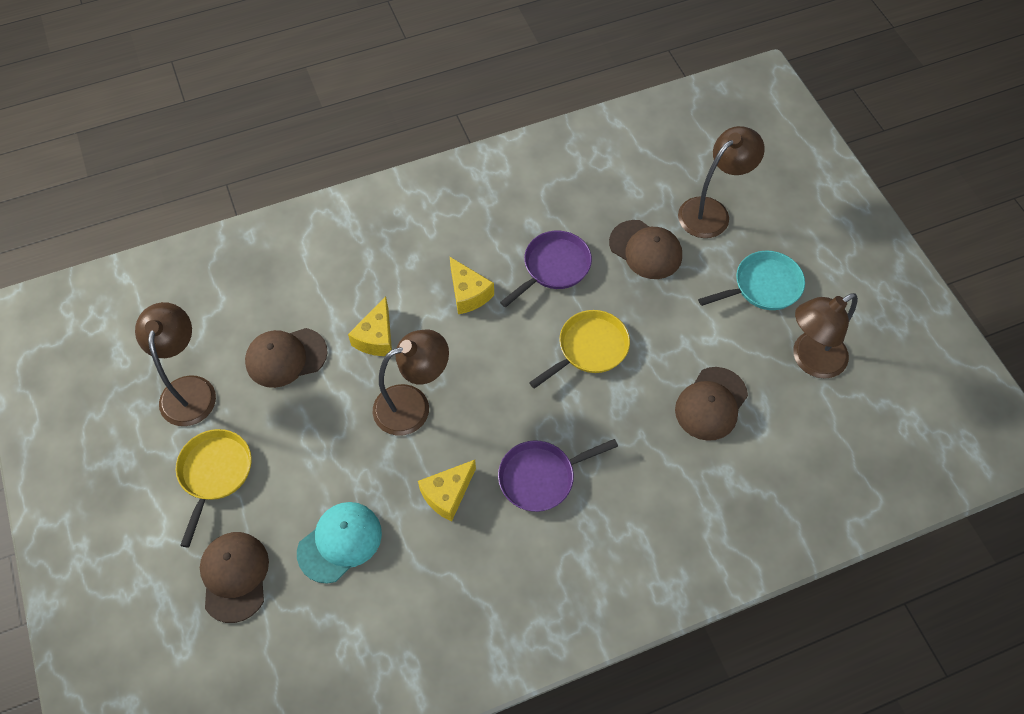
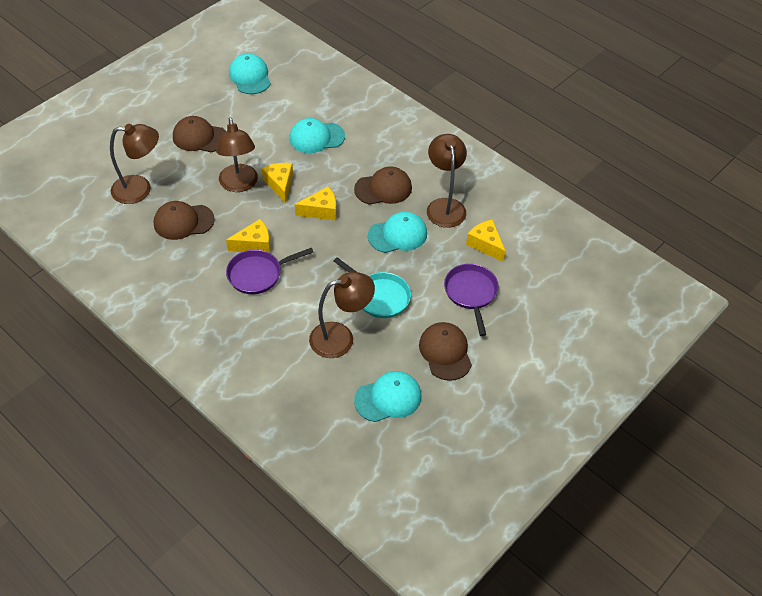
turquoise cap: [297,502,382,583] = 1 -> [229,53,271,94] [289,118,345,153] [354,371,421,422] [368,211,427,253] = 4
yellow cheese: [348,296,392,356] [418,460,476,522] [450,257,494,314] = 3 -> [226,219,270,253] [262,163,293,204] [295,186,336,221] [466,219,505,262] = 4
yellow pan: [176,429,252,547] [529,310,630,389] = 2 -> none = 0

